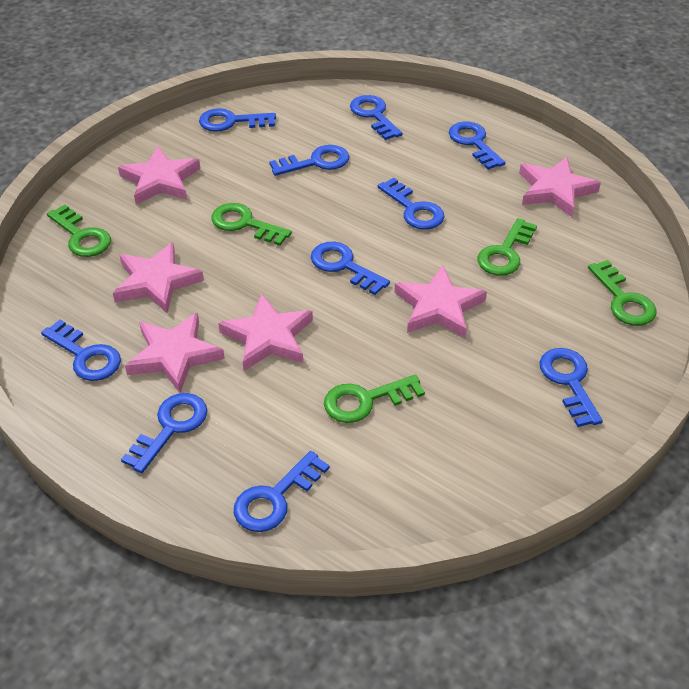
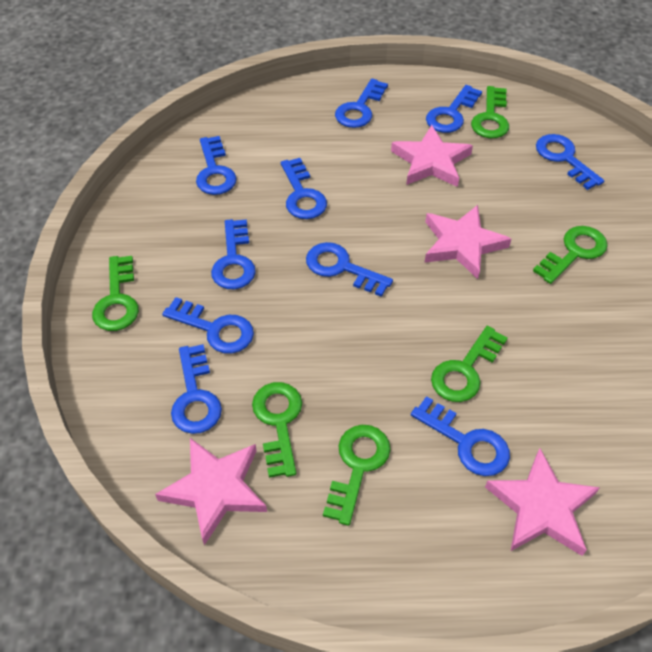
green key: [47,205,111,257] [211,203,292,246] [324,375,425,423] [478,218,537,276] [588,260,657,326] = 5 -> [92,256,139,331] [252,382,302,478] [323,425,391,526] [431,326,508,402] [471,86,509,138] [533,226,608,284] = 6
pink star: [113,242,204,313] [118,146,200,204] [125,313,225,393] [218,293,313,371] [394,265,487,338] [519,157,601,217] = 6 -> [155,438,267,545] [391,125,473,187] [424,205,511,279] [485,448,600,556] = 4

